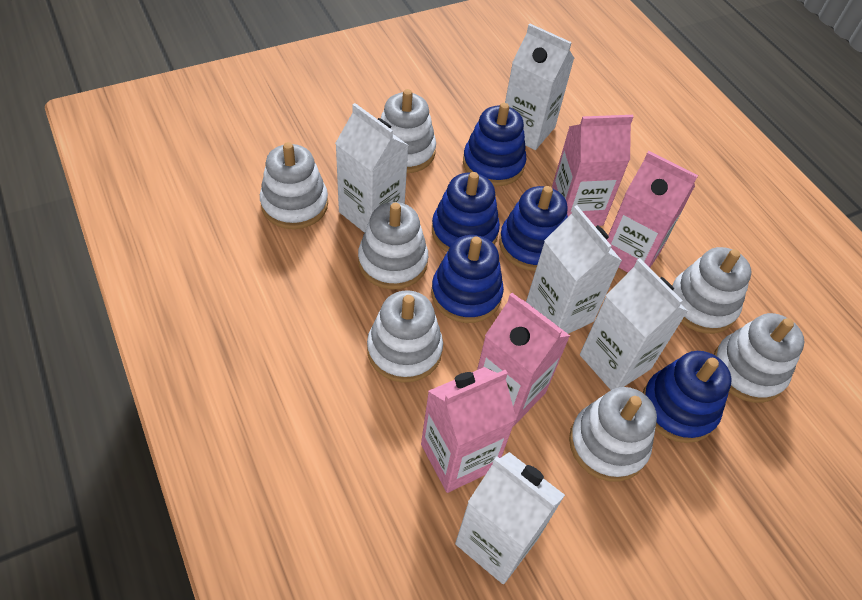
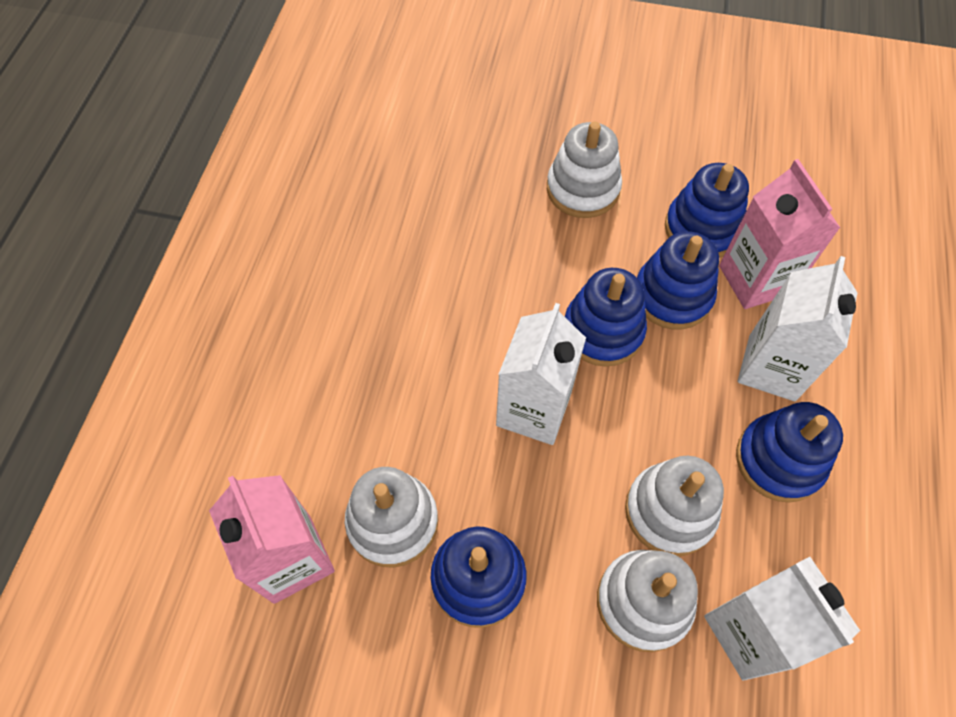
pink carton: [421,367,516,493] [477,293,570,426] [552,115,633,226] [607,151,698,273] = 4 -> [209,475,335,604] [719,159,840,309] = 2
white carton: [335,103,409,233] [455,452,565,584] [505,24,574,150] [526,205,622,334] [580,258,688,390] = 5 -> [496,303,586,445] [704,557,860,681] [738,256,858,401] = 3
white stacking toy: [260,142,328,229] [358,202,428,290] [367,290,443,383] [381,89,436,173] [569,387,657,482] [672,247,751,334] [713,313,804,403] = 7 -> [345,467,438,568] [547,122,622,218] [597,550,698,652] [625,456,724,556] = 4

